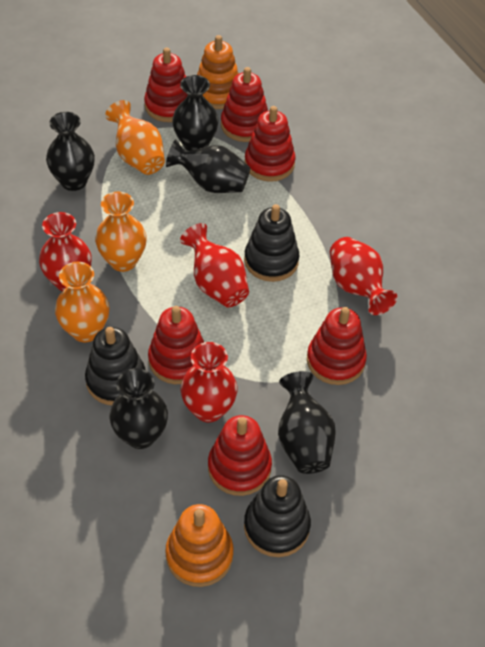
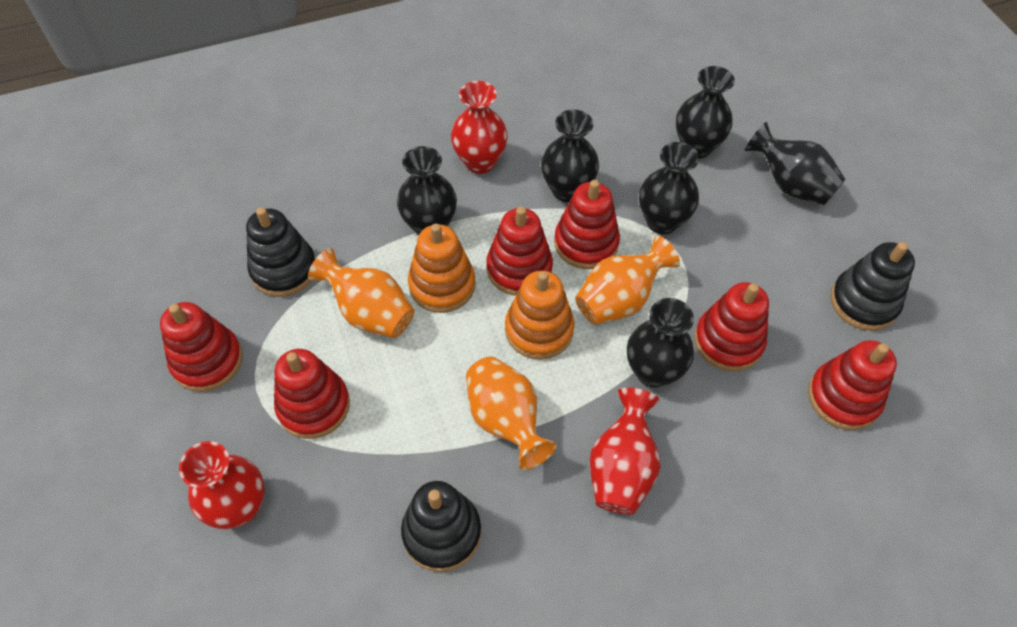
black vase: [46,112,95,191] [109,368,168,449] [166,139,250,193] [172,75,219,151] [278,371,336,474] = 5 -> [397,146,457,235] [541,109,599,202] [627,298,694,388] [639,142,699,234] [676,66,735,159] [744,122,846,205] = 6
red vase: [39,212,92,291] [180,223,249,307] [180,342,238,422] [330,237,397,315] = 4 -> [179,441,265,529] [451,81,508,174] [589,388,661,515] = 3

